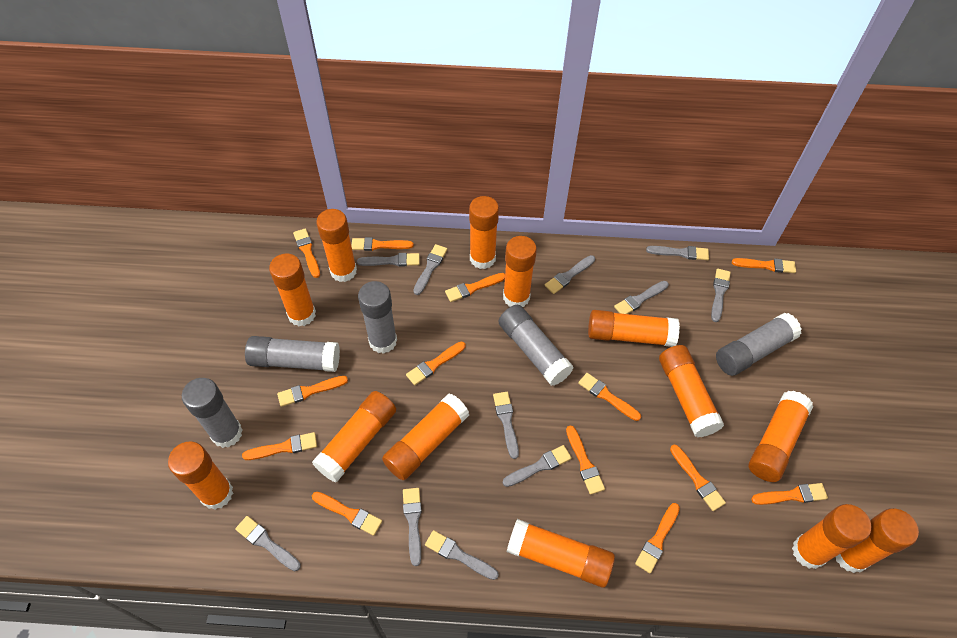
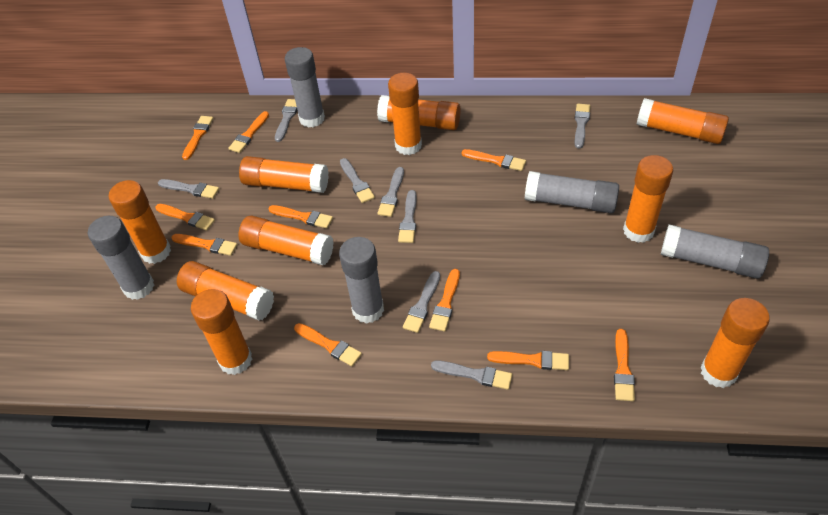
grey brush: [235,516,301,571] [357,253,420,267] [403,488,422,566] [413,244,447,295] [425,530,499,580] [493,392,519,459] [503,445,572,487] [545,255,595,294] [614,281,669,314] [646,246,709,260] [711,269,731,322] = 11 -> [158,179,219,199] [275,99,297,142] [340,158,375,203] [377,167,404,217] [398,190,417,243] [403,271,440,333] [431,360,512,390] [575,104,590,149] = 8
orange brush: [242,432,317,460] [277,376,348,407] [293,228,320,278] [312,492,382,536] [351,237,414,251] [406,342,465,385] [445,273,505,302] [566,425,605,495] [578,373,641,421] [635,503,680,574] [670,445,726,511] [732,258,796,273] [751,483,828,505] = 13 -> [155,204,215,231] [171,234,237,256] [182,116,213,160] [228,111,269,153] [268,205,333,229] [294,323,362,366] [429,269,460,331] [462,149,526,171] [487,351,569,370] [614,329,635,401] = 10
orange glue stick: [168,442,233,510] [269,253,316,326] [312,391,396,483] [316,209,357,282] [382,393,469,480] [469,196,499,269] [503,236,537,307] [507,519,615,588] [588,310,680,347] [659,345,724,437] [749,391,813,482] [792,504,871,569] [836,508,919,573] = 13 -> [109,180,171,264] [177,261,274,321] [191,289,252,375] [239,156,329,193] [239,216,334,265] [377,95,460,130] [388,73,422,155] [623,155,673,243] [636,98,729,144] [700,298,770,388] = 10

